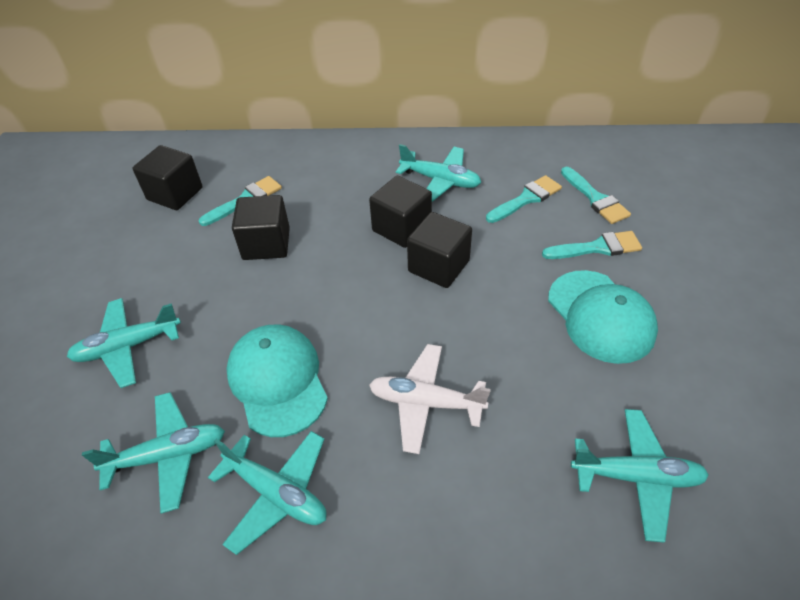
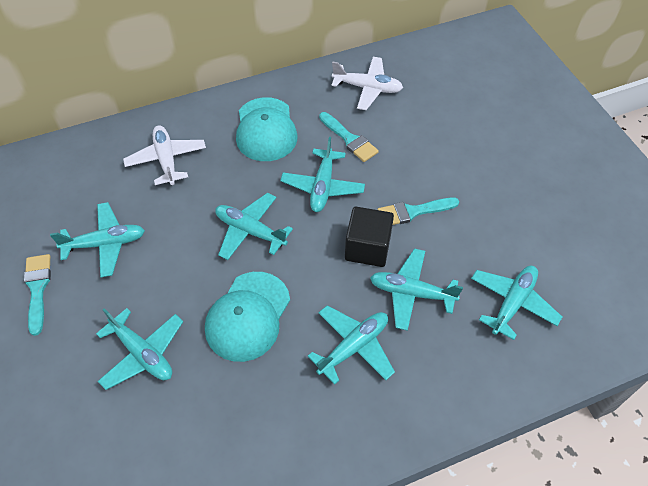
black cube: [132,145,203,210] [232,195,290,260] [369,176,432,248] [407,212,472,288] = 4 -> [345,207,394,267] = 1
turquoise brush: [199,176,282,226] [486,175,562,223] [542,231,642,259] [561,167,631,224] = 4 -> [24,254,51,336] [319,112,379,162] [377,198,459,225] = 3
turquoise plane: [67,298,181,388] [82,392,225,514] [208,431,327,555] [396,144,481,202] [571,409,709,542] = 5 -> [50,202,145,277] [96,308,183,390] [215,193,293,260] [280,137,365,212] [308,305,395,385] [370,248,463,331] [471,266,562,340] = 7
white plane: [369,344,491,454] = 1 -> [123,125,206,185] [331,57,403,110] = 2

